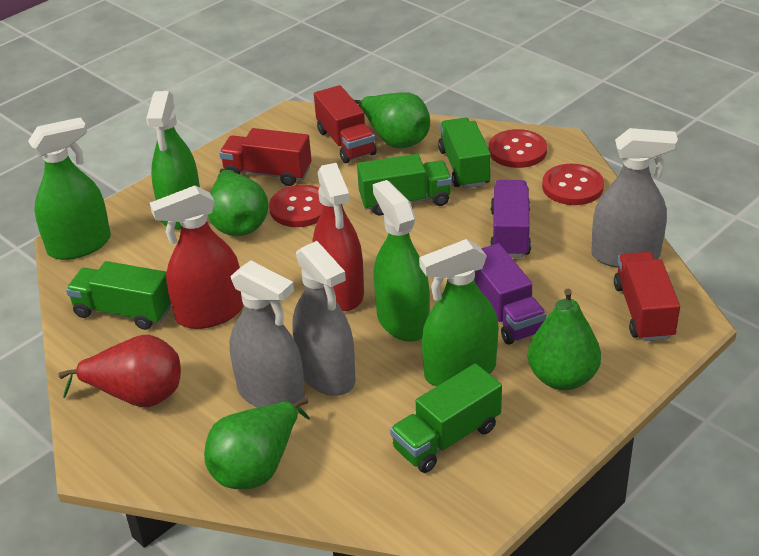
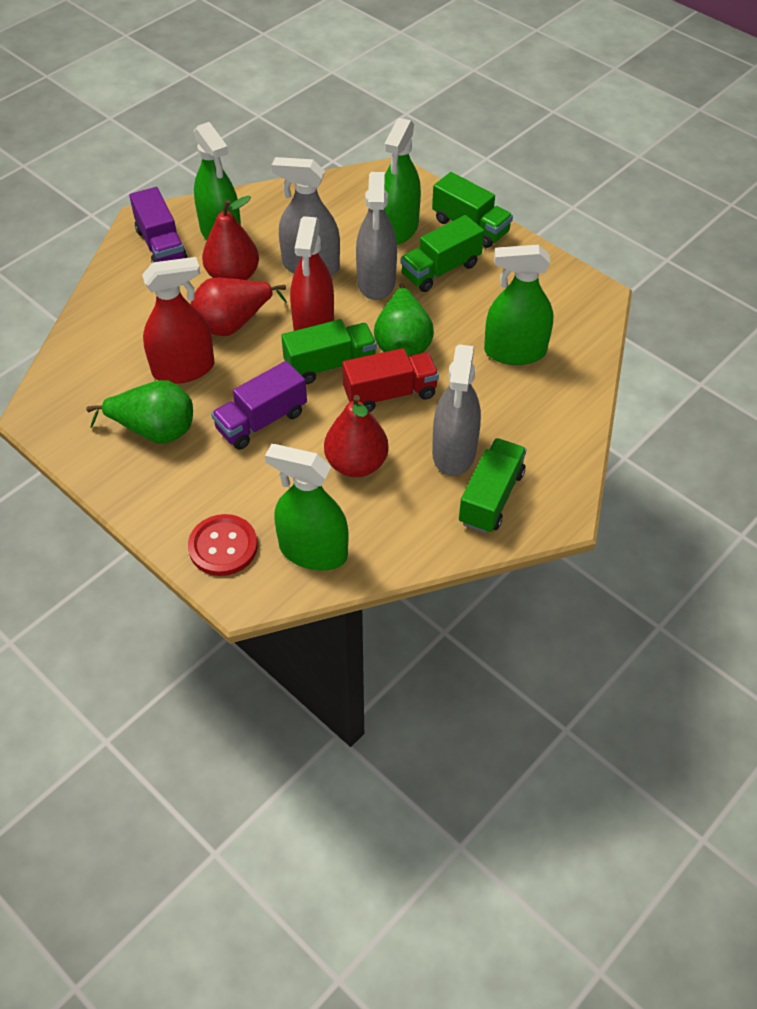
green pear: [204,397,310,489] [208,169,268,236] [354,92,430,148] [527,289,601,390] = 4 -> [86,380,193,444] [374,283,434,357] = 2
red button: [269,185,324,227] [489,129,547,168] [542,164,604,205] = 3 -> [188,514,258,576] = 1
red pear: [58,335,181,407] = 1 -> [191,278,287,336] [202,196,259,280] [324,395,389,477] = 3
red truck: [219,128,312,186] [314,85,377,163] [614,252,680,341] = 3 -> [342,348,439,412] = 1

